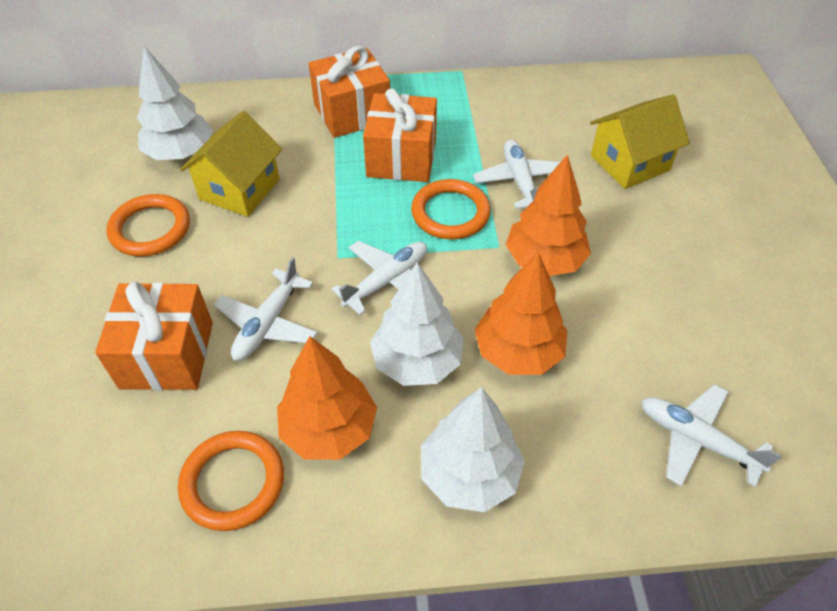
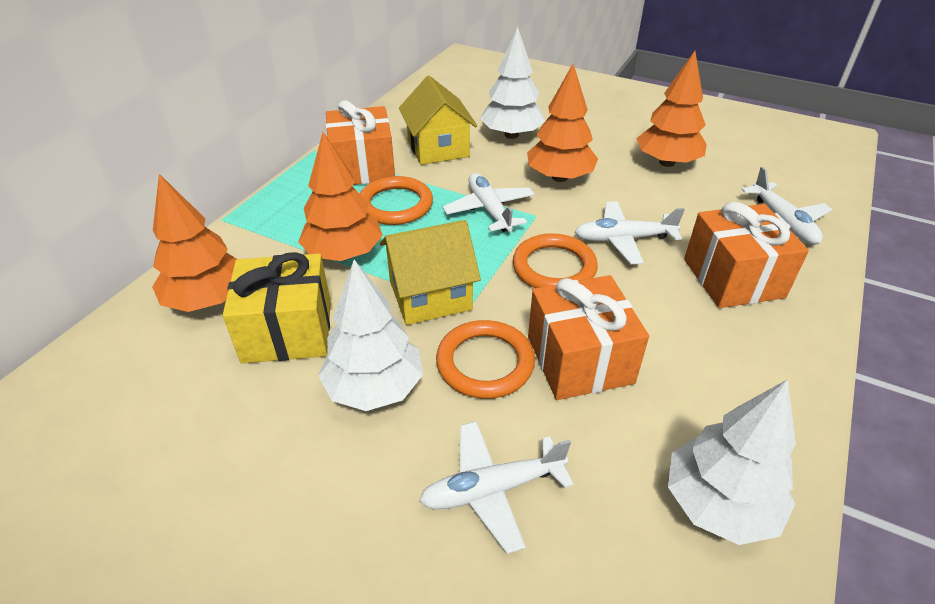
orange tree: [277,336,377,460] [474,252,567,375] [506,155,591,276] = 3 -> [152,174,236,312] [298,132,383,261] [527,64,598,182] [636,51,707,167] = 4
yellow gift: none = 0 -> [223,252,331,363] = 1

